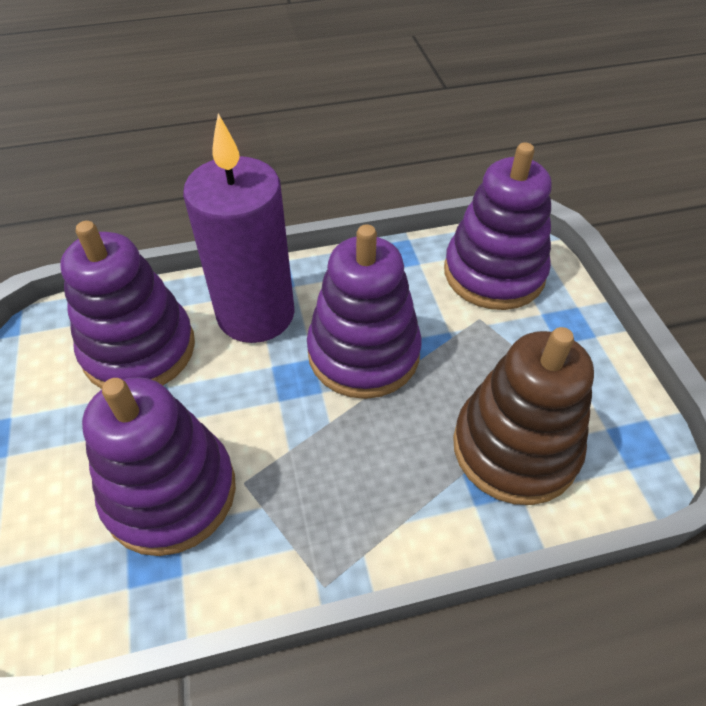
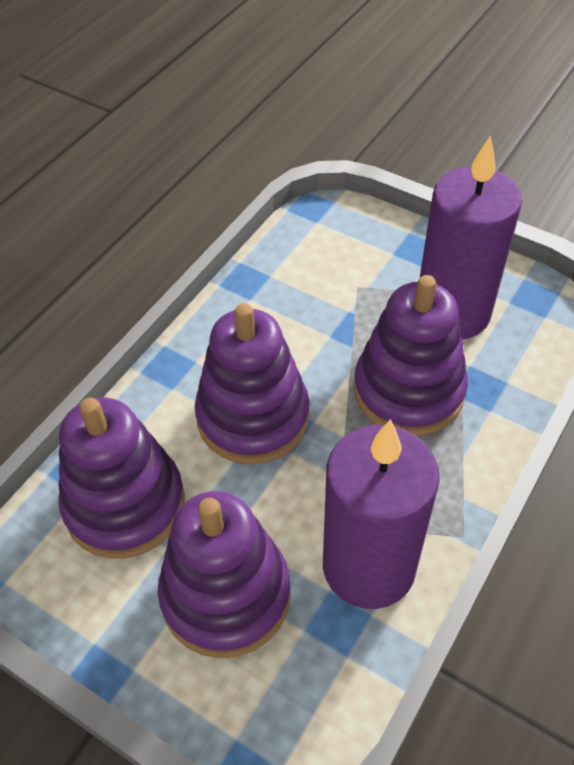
brown stacking toy: [453,327,594,505] = 1 -> none = 0
purple candle: [183,114,295,343] = 1 -> [323,419,440,609] [420,135,522,340] = 2

